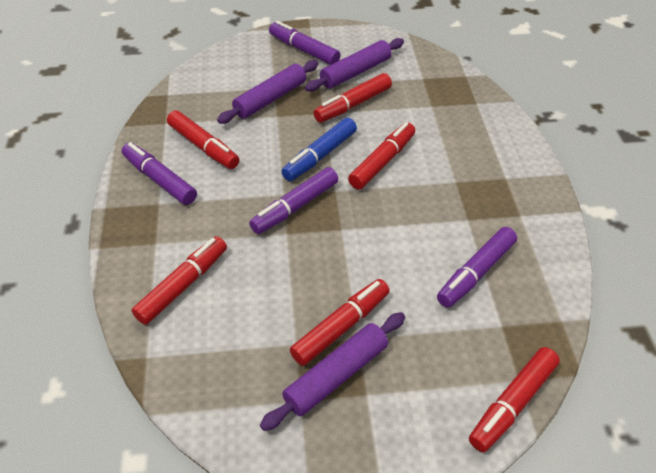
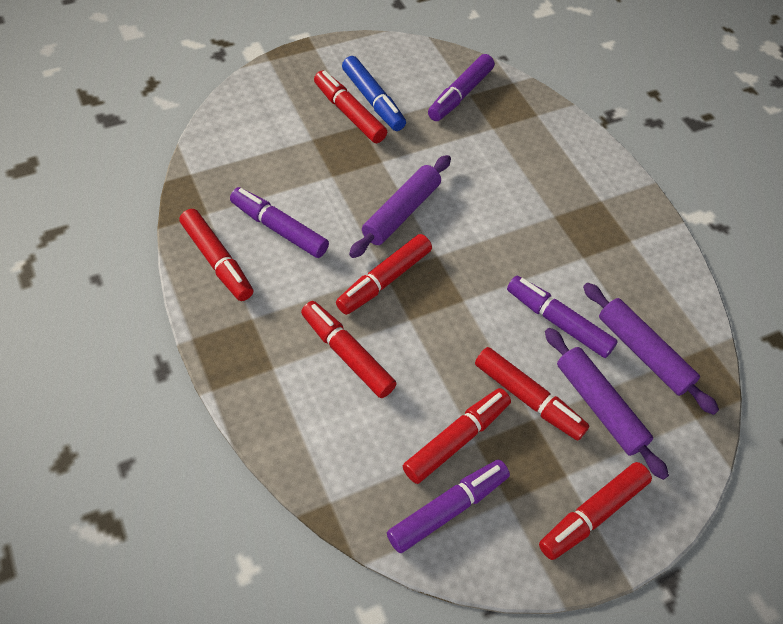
red marker: [132,236,227,325] [167,110,239,169] [290,279,390,366] [314,73,392,122] [348,122,415,190] [469,347,560,452] = 6 -> [180,209,253,301] [301,301,397,398] [314,71,387,143] [336,234,432,315] [403,388,511,484] [475,347,590,440] [539,462,652,560] = 7

